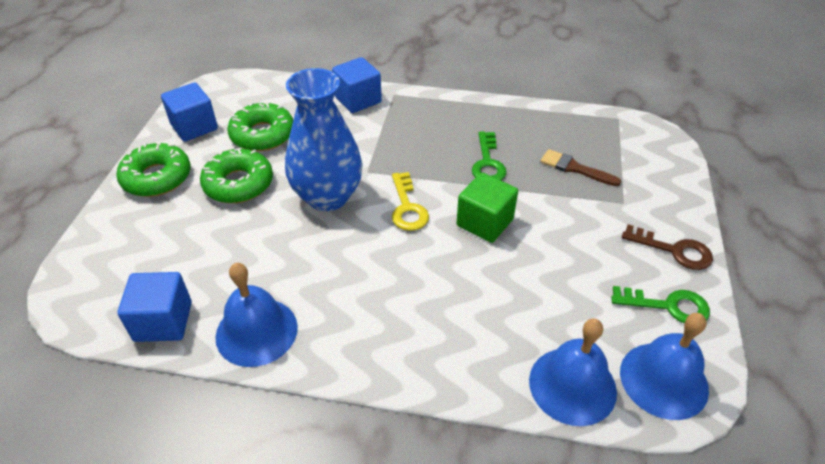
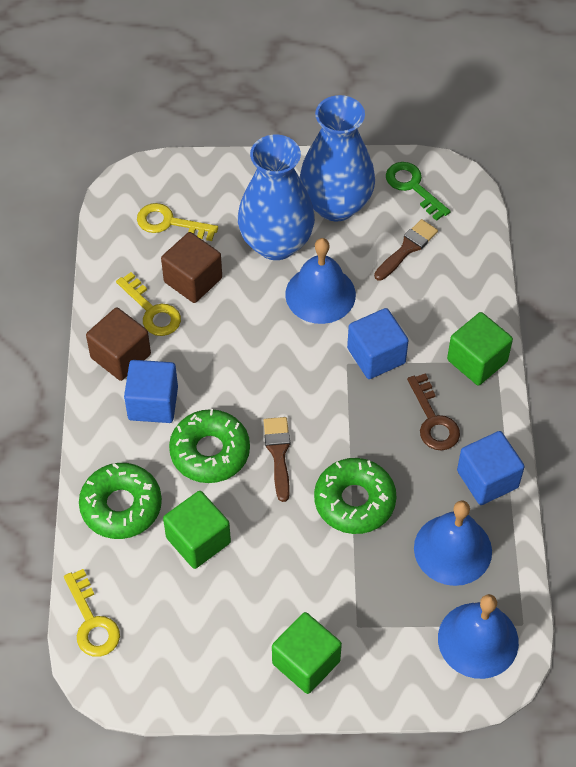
blue vase: [285,68,363,211] = 1 -> [238,135,315,260] [299,95,375,221] = 2
brown brush: [541,149,621,186] = 1 -> [263,417,290,502] [374,219,438,281] = 2
brown cube: none = 0 -> [86,307,151,381] [161,232,222,303] = 2
green cube: [457,173,518,243] = 1 -> [163,491,231,569] [272,612,342,694] [447,312,513,385] = 3
green key: [472,131,507,180] [611,286,710,323] = 2 -> [386,162,451,221] = 1
yellow key: [392,172,429,231] = 1 -> [64,569,120,657] [116,272,181,336] [137,203,218,241] = 3

